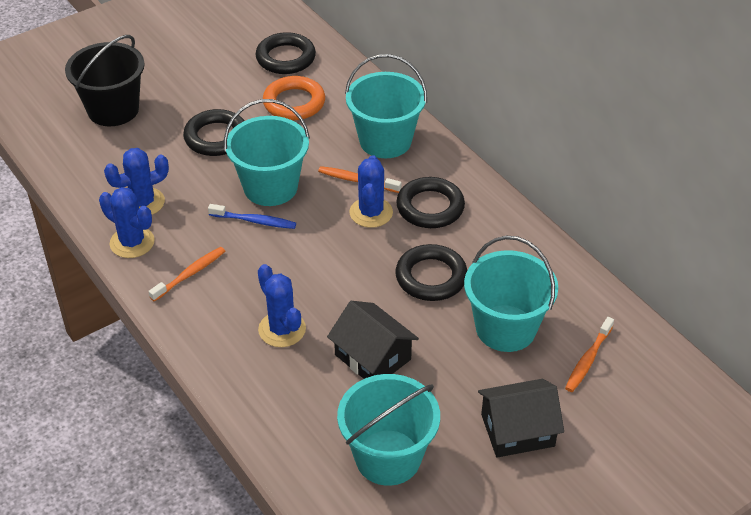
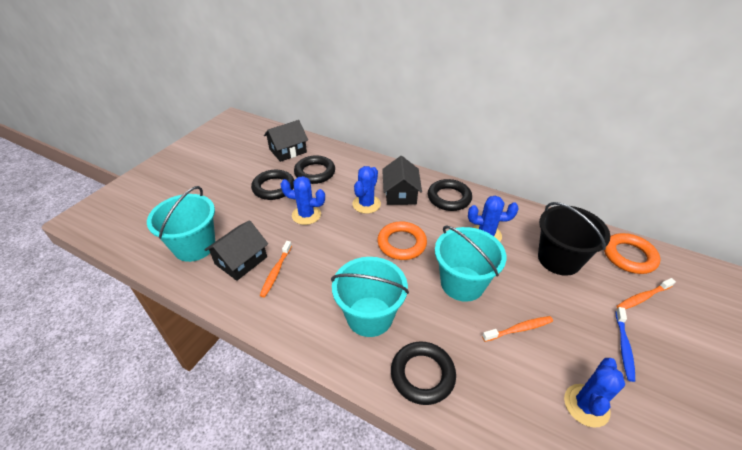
black house: [327,301,419,379] [478,379,564,458] = 2 -> [205,220,268,281] [264,120,308,162] [382,156,422,205] = 3
orange ring: [263,76,325,120] = 1 -> [377,221,427,260] [604,233,661,274] = 2
turquoise bucket: [224,99,310,206] [337,374,440,486] [345,54,427,158] [464,236,558,352] = 4 -> [147,186,215,262] [331,257,409,337] [435,226,506,302] = 3

